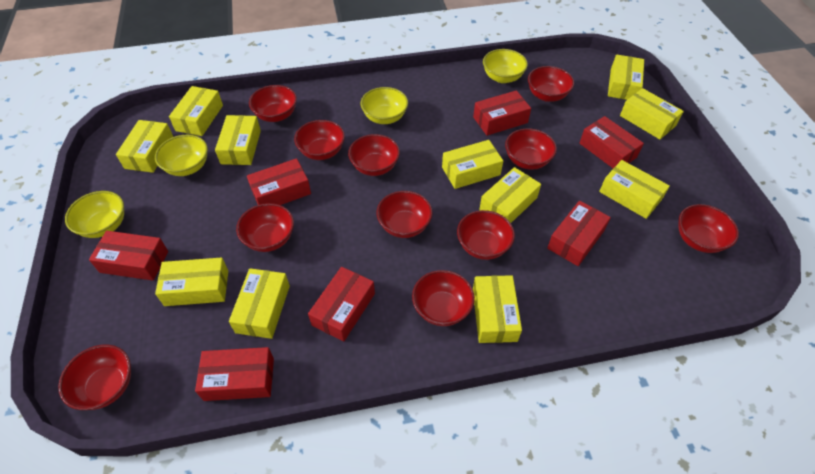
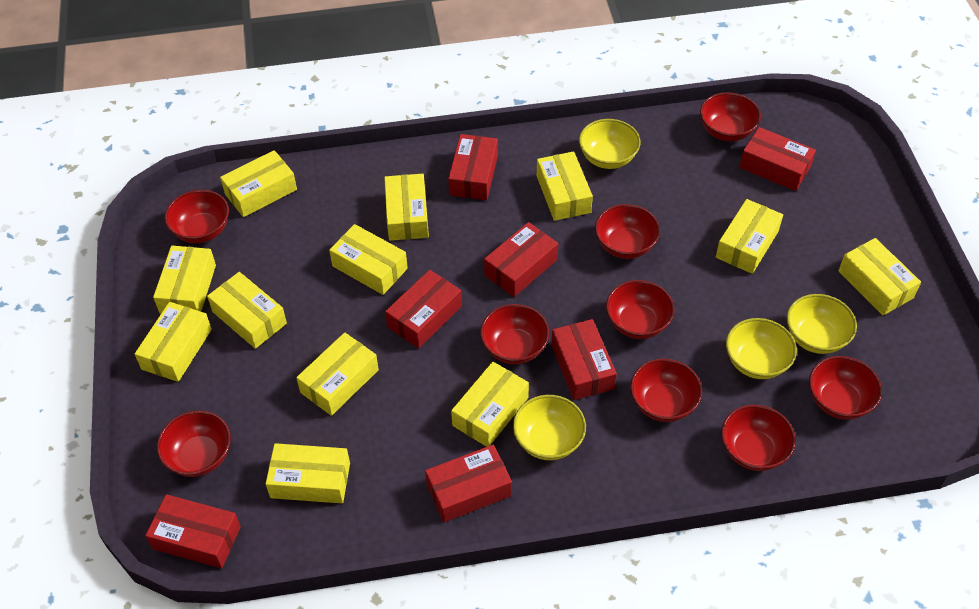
red bowl: [58,345,131,410] [236,203,294,252] [249,85,297,122] [294,120,345,160] [348,134,400,176] [377,191,433,238] [412,270,475,326] [457,210,515,260] [505,128,557,170] [528,66,574,102] [679,204,739,253] = 11 -> [157,411,231,477] [164,190,229,243] [480,304,549,364] [595,204,660,259] [606,280,674,339] [630,359,702,422] [700,92,761,141] [721,404,796,471] [809,356,882,420] = 9
yellow box: [116,120,173,173] [155,258,228,306] [169,86,223,136] [215,115,261,165] [229,268,290,339] [442,140,503,189] [473,275,522,343] [479,167,541,223] [599,160,670,219] [608,55,644,100] [620,88,684,139] = 11 -> [135,302,212,382] [153,246,216,314] [207,272,287,349] [220,150,297,217] [266,443,350,503] [296,332,379,416] [329,224,408,295] [384,174,429,241] [451,362,529,447] [537,151,593,221] [716,199,783,274] [839,238,921,316] = 12

